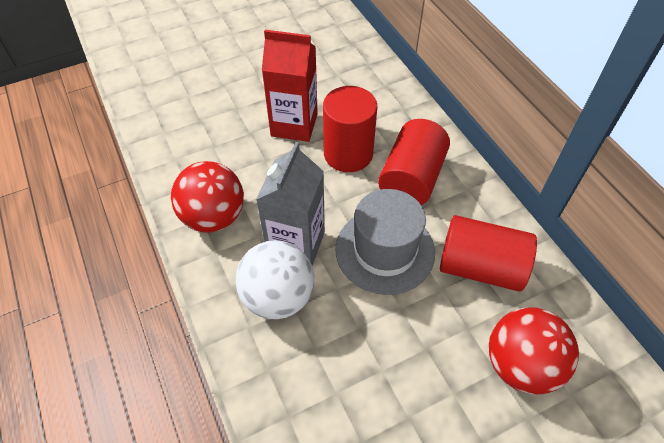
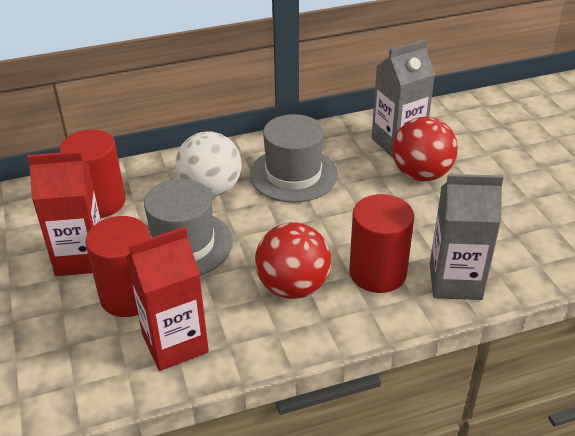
grey carton: [256,142,325,266] = 1 -> [372,39,435,158] [430,174,504,300] = 2
grey hat: [335,189,435,295] = 1 -> [144,179,233,276] [250,114,338,203] = 2
red carton: [262,30,318,142] = 1 -> [27,151,101,276] [126,227,209,371] = 2

